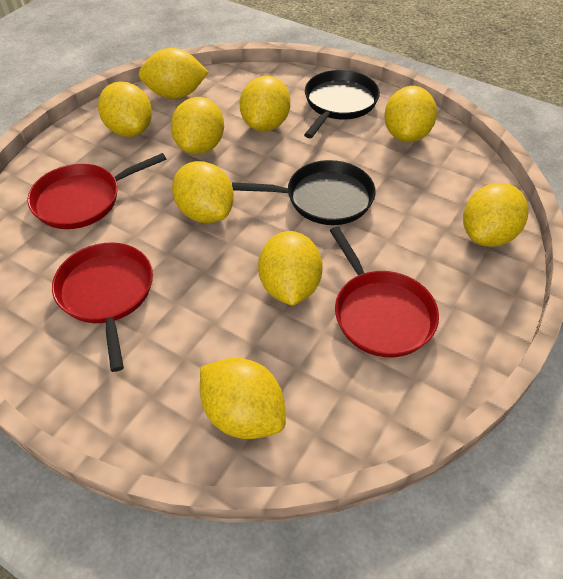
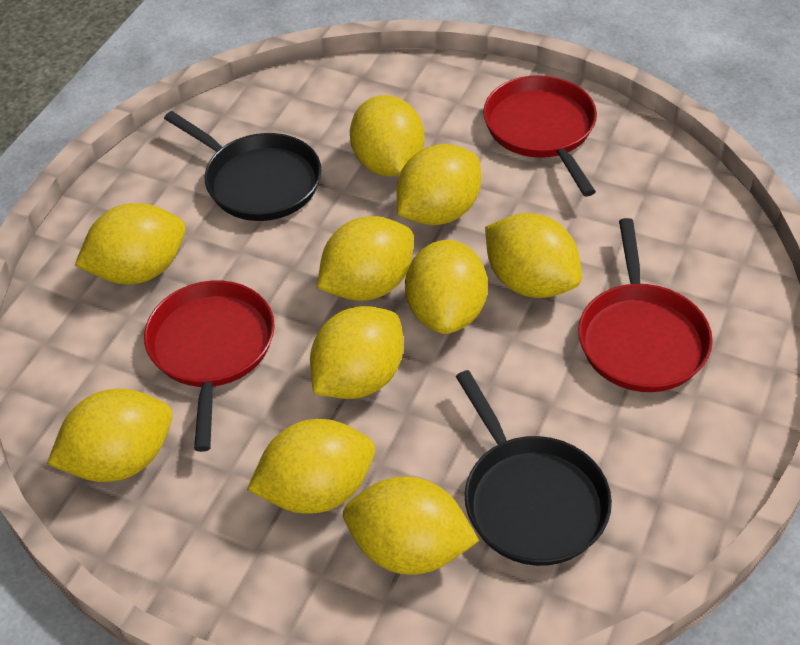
yellow lemon: [98,82,152,137] [139,48,209,99] [171,97,224,154] [172,161,234,223] [200,358,286,439] [239,76,290,131] [258,231,323,306] [384,86,437,142] [463,183,528,247] = 9 -> [47,389,173,482] [75,203,185,284] [247,419,375,513] [310,306,404,399] [317,216,414,301] [343,477,479,575] [350,95,424,176] [396,144,481,226] [405,240,488,334] [485,213,582,298] = 10

